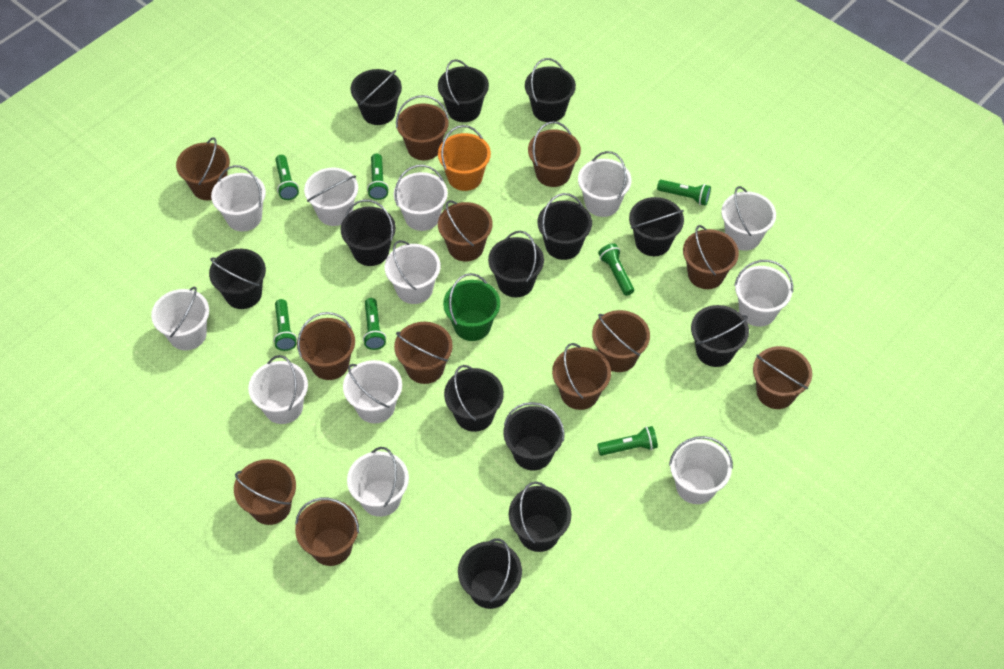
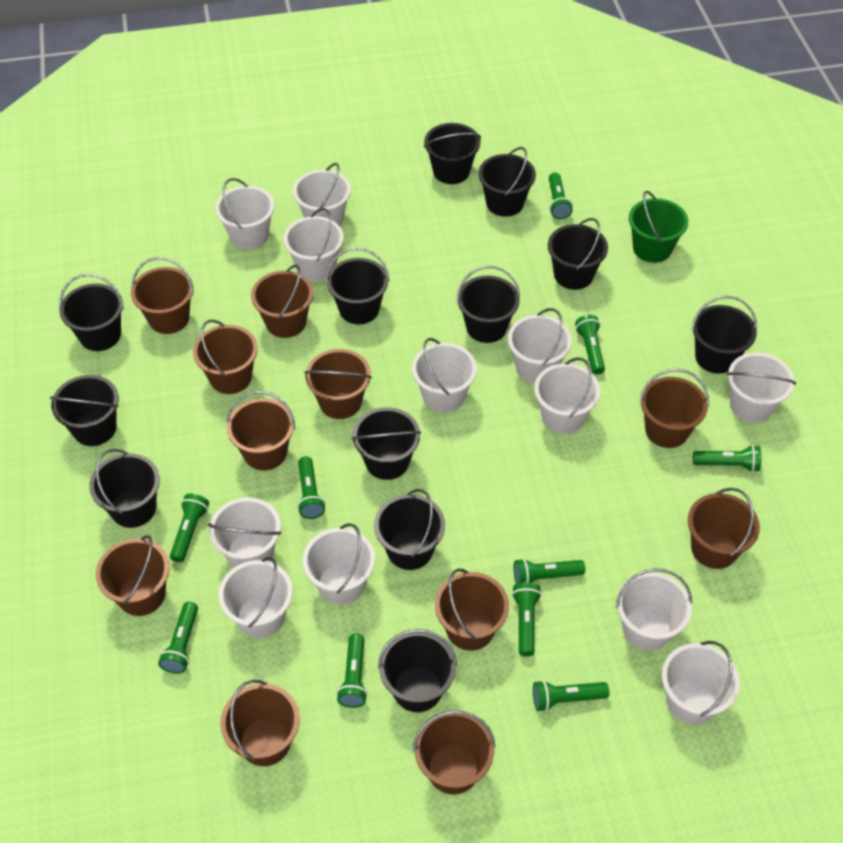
black bucket: [209,249,266,309] [341,200,396,266] [351,69,402,125] [438,59,489,122] [444,365,504,432] [458,538,522,609] [488,231,544,297] [504,402,565,470] [509,481,571,552] [525,58,576,122] [537,193,592,260] [629,197,684,256] [691,305,749,367] = 13 -> [50,375,119,446] [59,274,124,351] [89,449,160,528] [326,248,389,324] [351,407,421,480] [374,489,445,570] [378,629,457,712] [424,123,481,184] [457,266,520,343] [478,147,536,217] [548,218,608,290] [691,296,757,374] = 12
brown bucket: [176,137,230,200] [234,459,296,525] [295,498,359,566] [297,312,355,380] [394,322,453,384] [396,95,449,160] [438,200,493,262] [528,121,581,187] [552,343,611,410] [592,310,650,372] [683,225,739,289] [753,346,812,409] = 12 -> [96,535,170,616] [131,257,193,334] [193,320,258,394] [220,680,300,766] [226,391,295,470] [251,265,313,338] [305,349,372,419] [413,710,496,794] [435,569,509,651] [639,369,709,448] [688,488,760,569] = 11
green flashlight: [273,299,297,351] [275,155,299,200] [363,298,386,350] [367,154,389,200] [597,426,658,456] [598,243,634,296] [657,180,711,206] = 7 -> [158,602,198,674] [170,494,209,563] [297,456,325,519] [337,633,367,708] [512,582,541,656] [514,558,585,584] [533,680,609,712] [549,172,573,219] [575,315,605,375] [693,445,761,472] = 10
orange bucket: [438,125,491,191] = 1 -> none = 0

